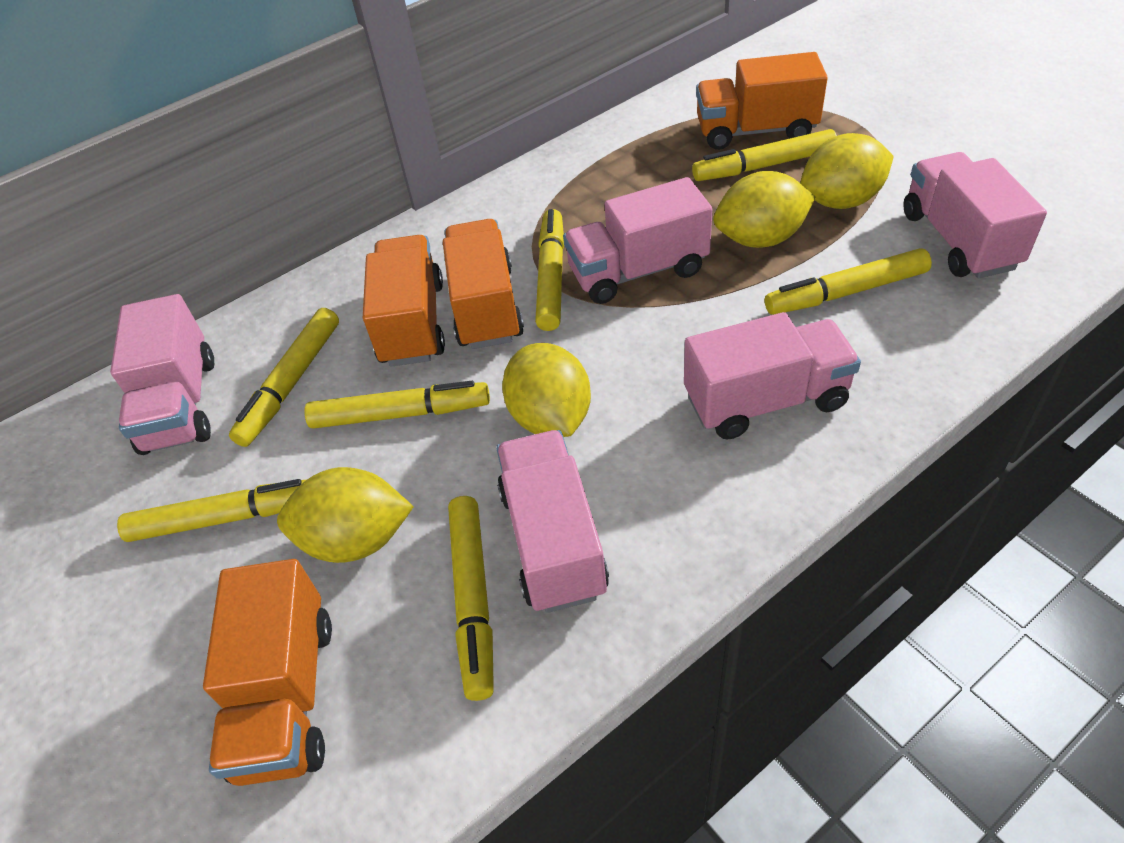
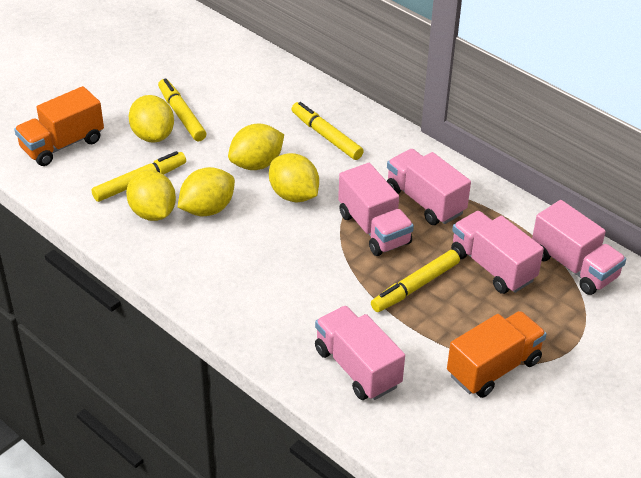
orange truck: [203,559,332,786] [363,235,445,367] [443,219,524,349] [696,52,828,150] = 4 -> [14,86,104,166] [447,311,547,398] = 2
yellow lemon: [277,467,413,563] [502,343,591,437] [713,171,816,248] [800,133,894,209] = 4 -> [126,170,176,221] [129,95,174,143] [178,167,235,216] [228,124,284,170] [269,153,319,202] = 5
yellow marker: [117,479,307,542] [229,308,339,447] [304,381,490,429] [448,496,494,701] [535,209,564,331] [692,129,837,181] [765,248,932,315] = 7 -> [92,151,186,202] [158,78,206,141] [291,102,364,160] [371,250,460,312] = 4

